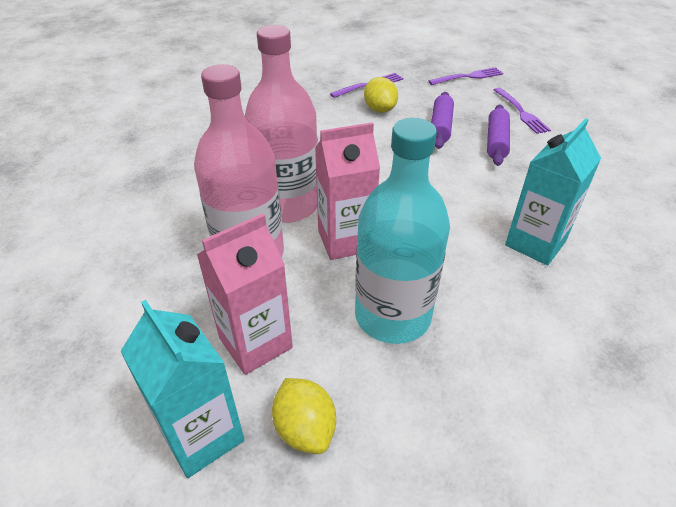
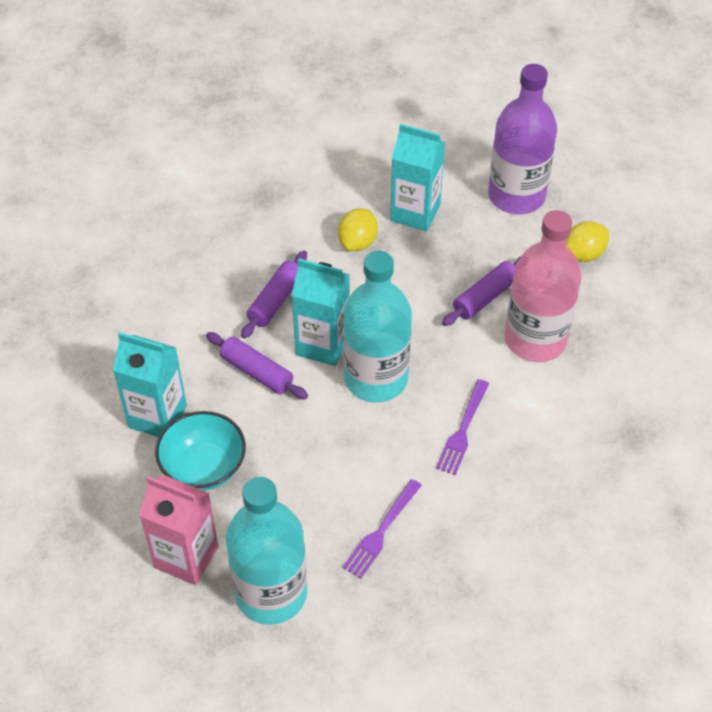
pink bottle: [194,64,284,257] [245,25,318,223] = 2 -> [505,210,581,362] = 1
pink carton: [197,213,293,375] [315,122,380,260] = 2 -> [139,475,219,585] = 1
purple bottle: none = 0 -> [488,64,557,214] = 1
purple fork: [330,73,403,98] [429,67,503,85] [494,88,551,134] = 3 -> [343,479,422,579] [436,379,489,475] = 2
purple rolling pin: [431,92,454,149] [487,105,510,166] = 2 -> [206,332,308,399] [241,251,307,339] [442,257,520,326] = 3
turquoise bottle: [355,118,450,344] = 1 -> [226,477,307,625] [343,251,412,402] = 2
turquoise bowl: none = 0 -> [155,411,246,491] = 1
turquoise carton: [120,300,245,478] [505,118,601,265] = 2 -> [113,332,187,437] [292,259,350,366] [390,124,445,231] = 3

